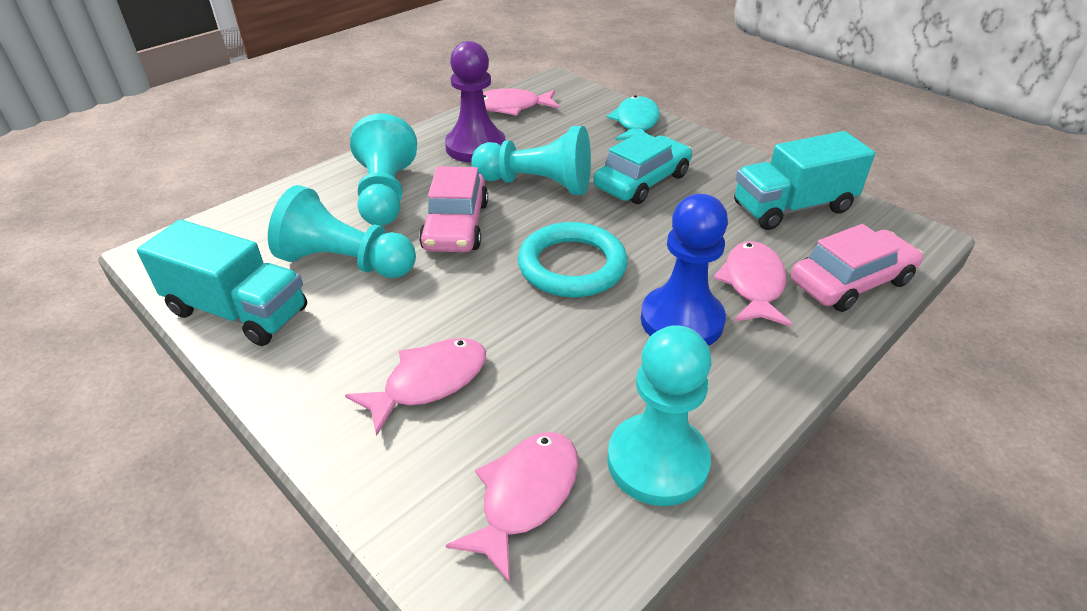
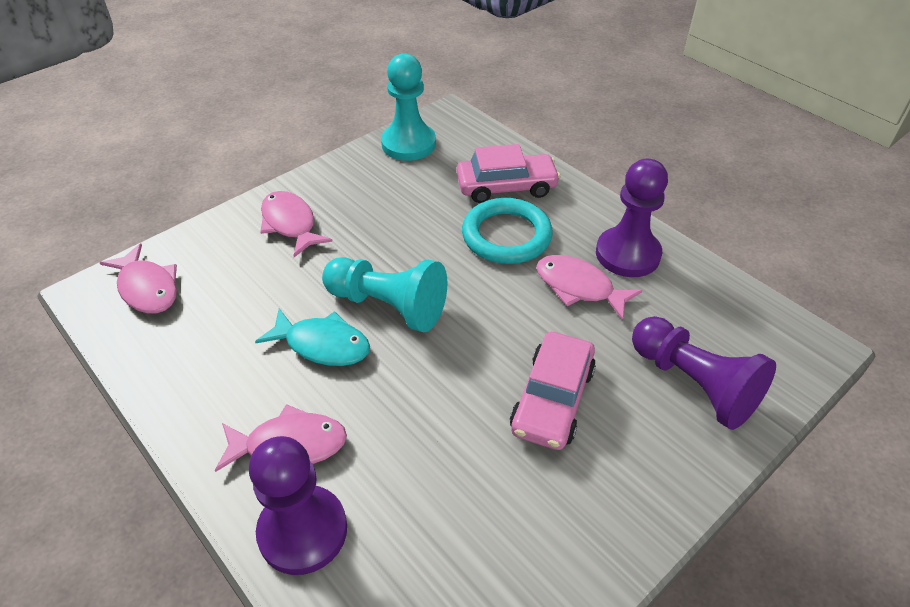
blue pawn: [641,194,728,346] = 1 -> none = 0
purple pawn: [445,41,506,163] = 1 -> [249,436,347,575] [596,159,668,277] [632,316,776,430] = 3
turquoise car: [593,132,692,204] = 1 -> none = 0
turquoise pawn: [268,185,416,278] [350,113,417,226] [471,126,591,195] [607,325,711,506] = 4 -> [322,257,448,332] [381,53,436,161] = 2
turquoise truck: [137,219,307,346] [734,131,875,230] = 2 -> none = 0

